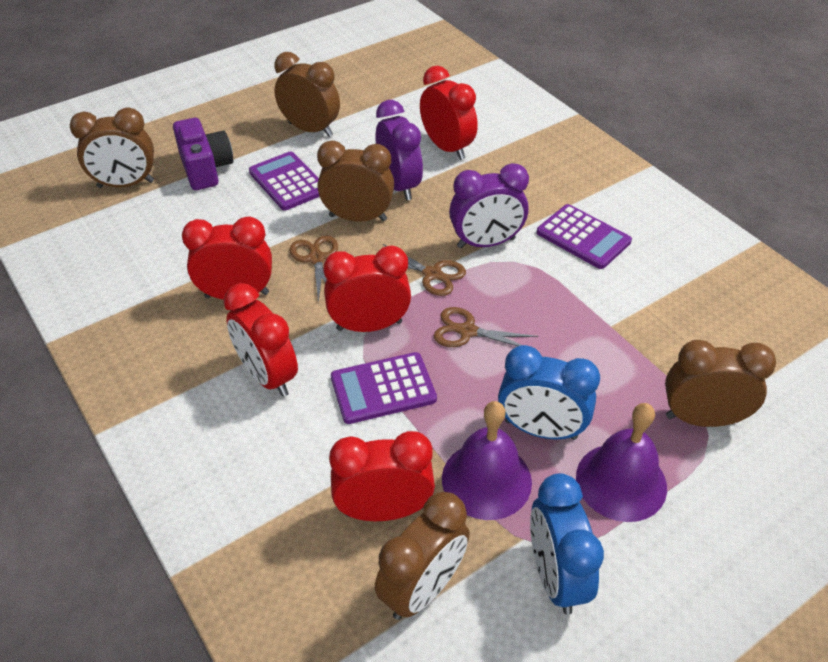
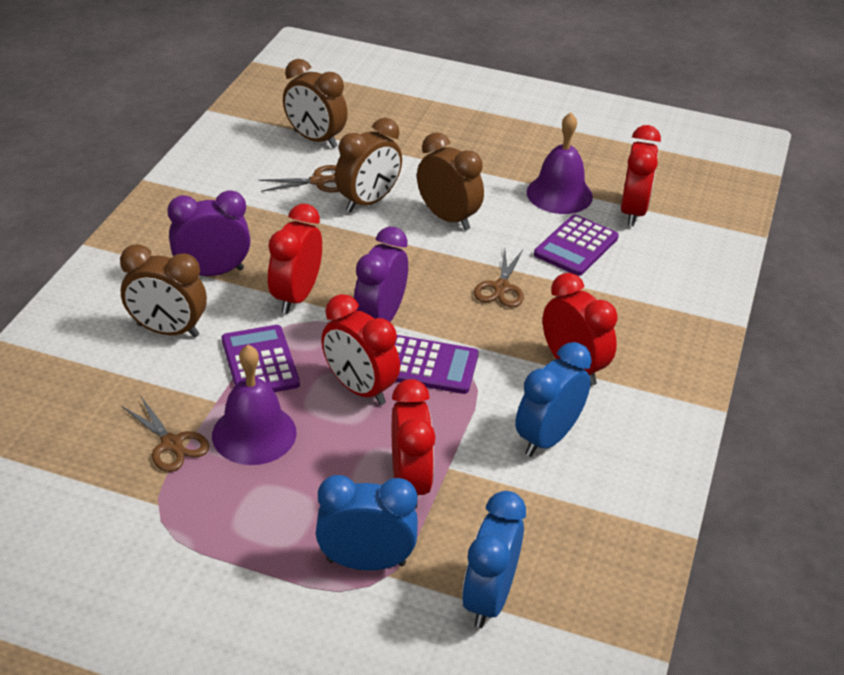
blue clock: [498,345,600,440] [530,473,604,615] = 2 -> [316,475,418,571] [462,491,526,628] [515,342,592,457] = 3
brown clock: [70,108,154,188] [274,52,340,137] [317,141,394,221] [375,492,470,620] [665,340,776,427] = 5 -> [120,244,207,338] [283,59,348,148] [335,118,402,212] [417,132,484,230] = 4
purple camera: [173,118,233,190] = 1 -> none = 0

